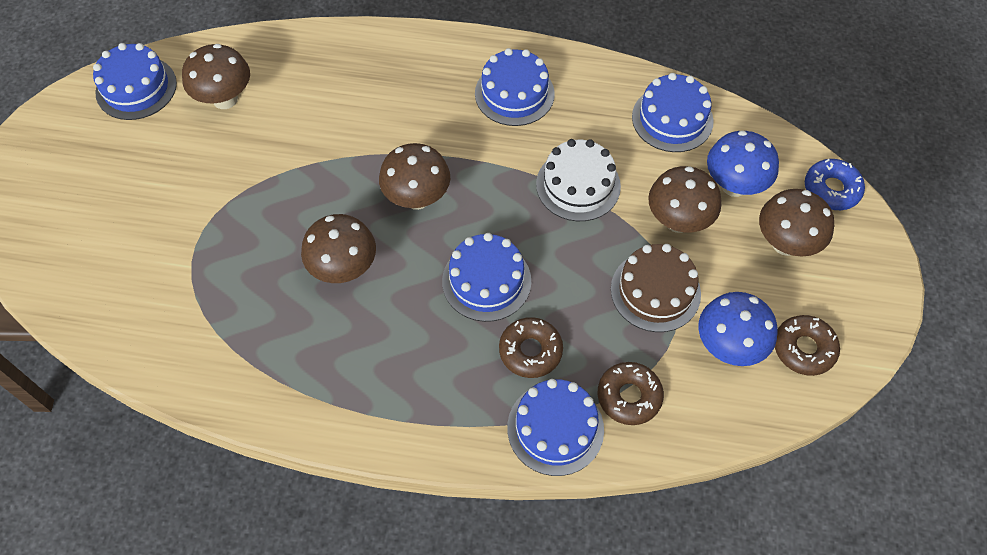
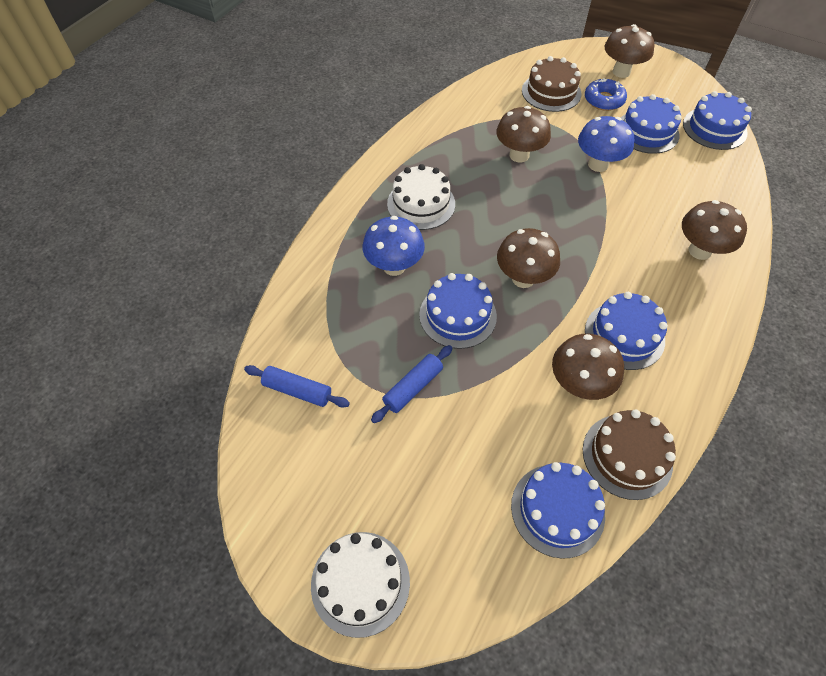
blue rolling pin: none = 0 -> [244,365,350,408] [371,345,452,423] = 2
brown cake: [611,244,701,332] = 1 -> [522,56,582,112] [583,409,676,500] = 2
brown donut: [499,317,563,378] [597,362,664,425] [775,315,840,376] = 3 -> none = 0
white cake: [536,139,621,221] = 1 -> [311,532,410,638] [387,164,455,230] = 2

